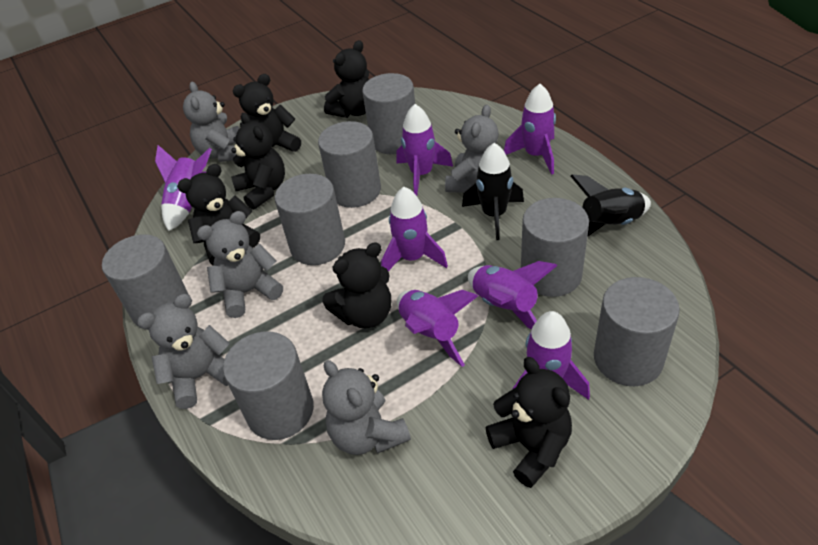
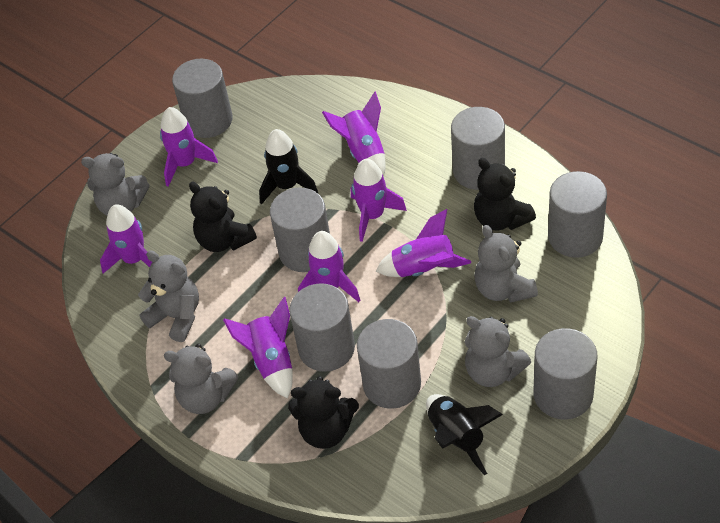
black teddy bear: [177,164,260,265] [231,113,285,210] [233,74,301,152] [322,242,391,328] [324,40,369,118] [486,357,572,488] = 6 -> [189,182,257,252] [288,376,359,449] [474,158,536,230] = 3

